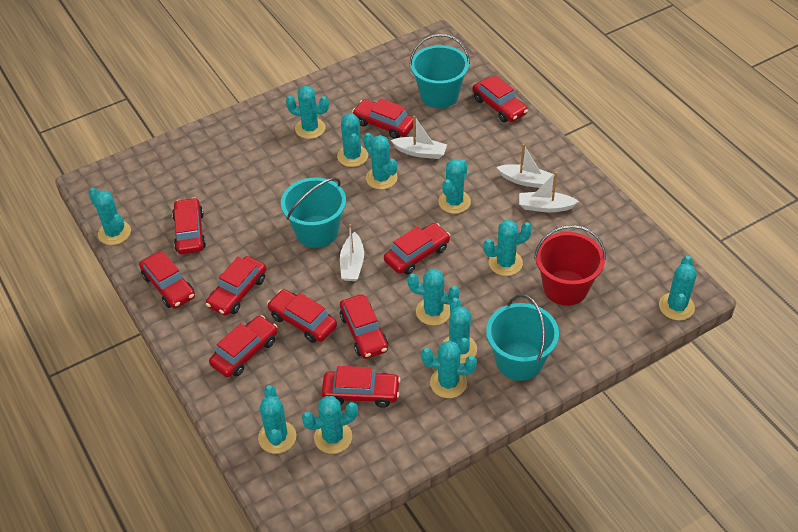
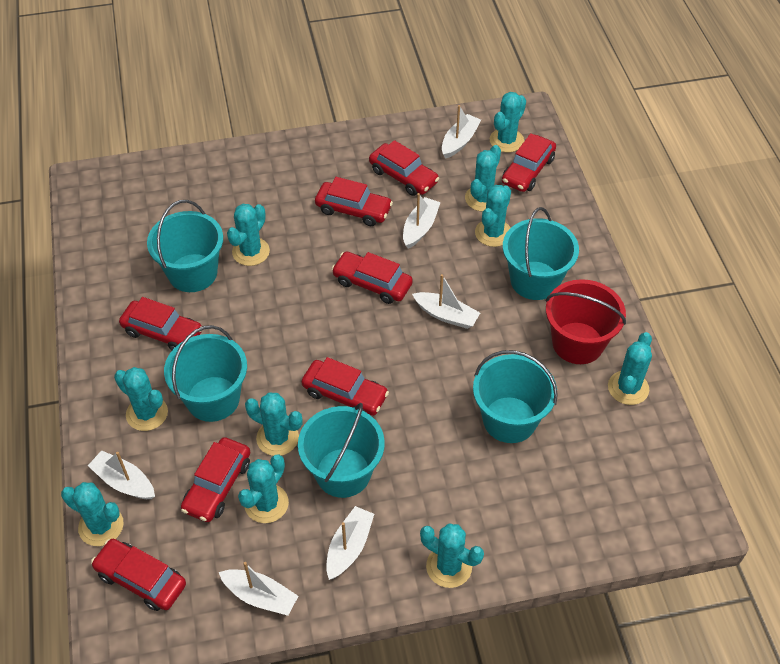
red car: [139,251,195,309] [172,197,206,254] [206,256,266,316] [209,315,278,377] [267,289,337,343] [322,366,401,408] [340,295,388,359] [352,98,416,139] [384,223,450,275] [473,75,528,123] = 10 -> [91,539,186,611] [119,297,202,350] [181,437,250,522] [301,357,389,416] [315,177,393,226] [332,251,413,304] [369,140,439,196] [502,133,556,192] = 8
turquoise bucket: [281,177,346,248] [409,34,470,108] [486,294,559,381] = 3 -> [147,200,223,292] [164,325,247,422] [298,403,385,498] [473,350,558,443] [503,207,579,300] = 5
turquoise cactus: [89,188,131,245] [258,385,296,454] [286,86,329,139] [302,396,358,454] [337,113,368,167] [363,133,398,189] [407,269,460,325] [421,341,477,398] [438,159,471,214] [443,298,477,364] [483,220,532,276] [659,256,697,320] = 12 -> [61,482,124,546] [114,367,168,431] [227,204,270,266] [238,455,289,523] [245,392,303,456] [420,523,484,588] [465,145,501,212] [475,185,511,247] [490,92,526,153] [608,332,652,405] = 10
white boat: [340,224,364,281] [391,116,447,159] [497,144,555,188] [519,172,579,212] = 4 -> [88,450,155,499] [219,562,298,616] [326,506,374,580] [403,193,441,249] [412,274,480,329] [442,105,481,158] = 6

